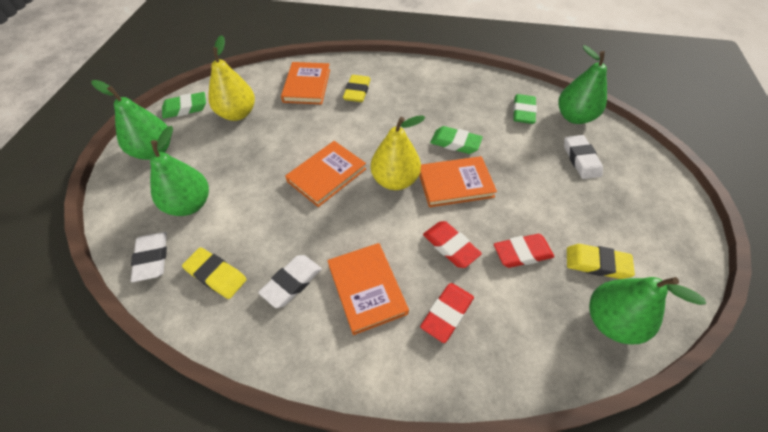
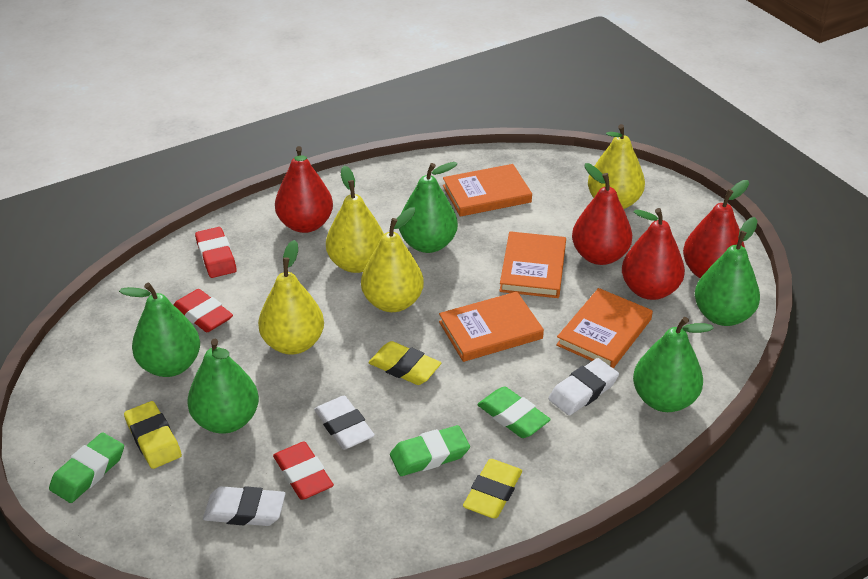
green pear: [91,80,171,160] [150,126,209,216] [558,45,607,124] [589,277,706,344] = 4 -> [119,283,200,377] [187,339,259,434] [399,162,458,253] [633,317,714,412] [695,217,760,326] = 5
red pear: none = 0 -> [275,146,333,233] [572,163,632,265] [622,208,685,300] [683,180,749,278] = 4
yellow pear: [208,35,255,121] [371,115,425,190] = 2 -> [258,240,324,355] [326,166,384,273] [361,207,424,312] [588,124,645,209] = 4

